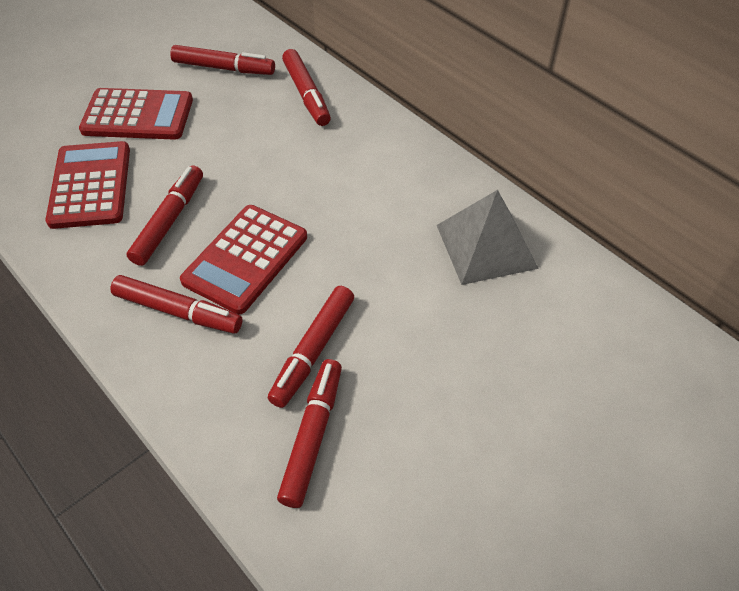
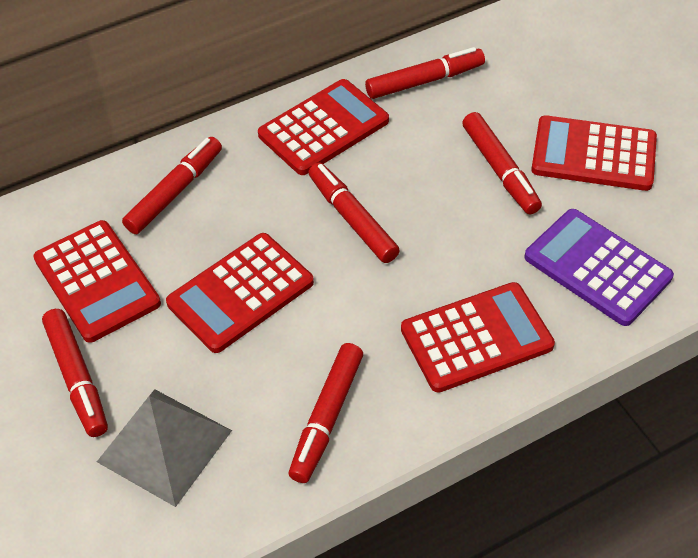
purple calculator: none = 0 -> [524,209,674,326] = 1
red calculator: [45,141,130,229] [79,88,193,140] [180,205,307,314] = 3 -> [33,220,161,343] [166,233,314,353] [258,79,389,175] [401,282,555,393] [531,115,657,191] = 5

